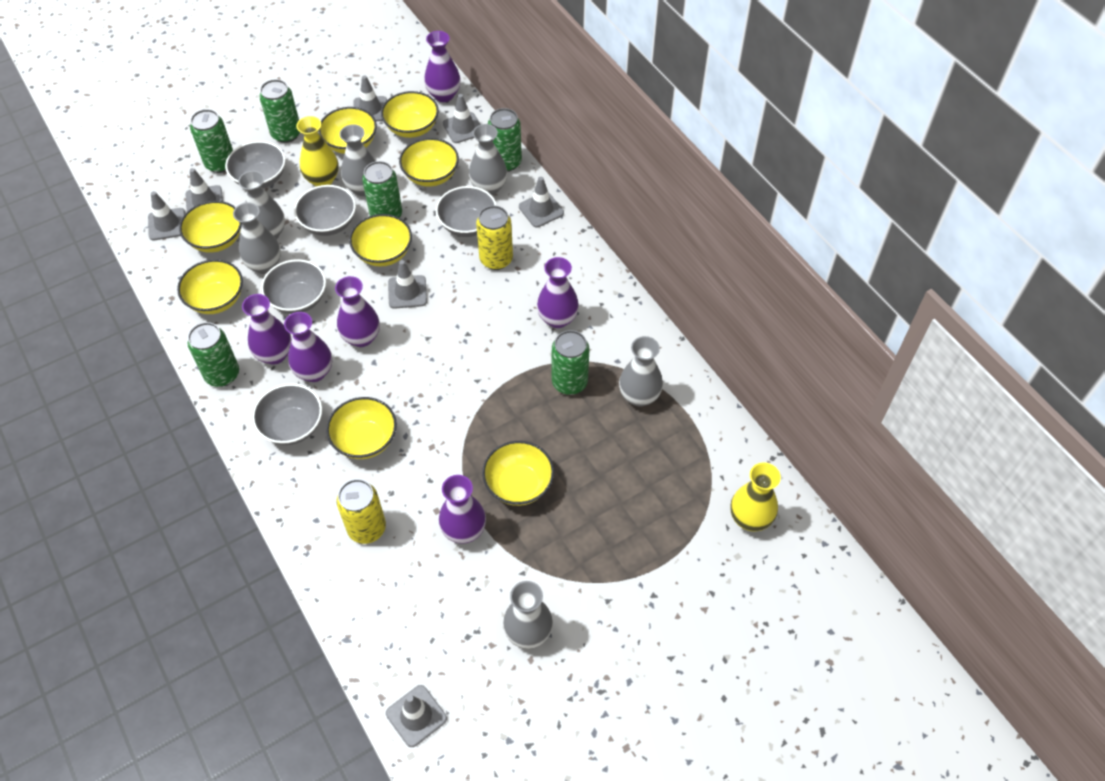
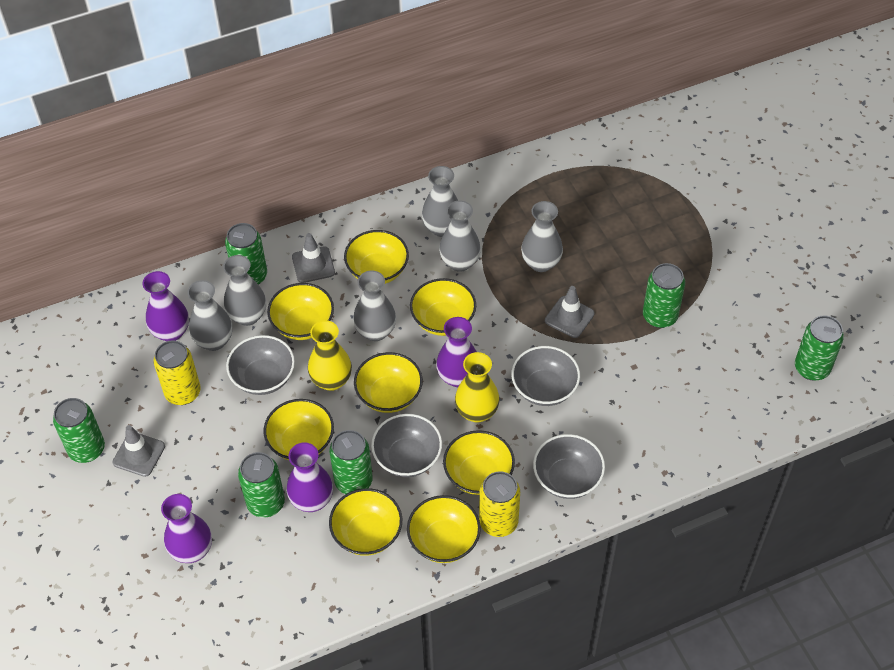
grey bowl: [225,141,286,188] [252,384,322,445] [261,259,326,314] [294,185,356,236] [436,186,497,237] = 5 -> [226,335,295,395] [371,414,442,477] [511,346,580,406] [533,434,605,499] = 4
grey traffic cone: [148,191,185,240] [185,168,223,212] [353,75,387,121] [386,685,447,747] [388,260,427,309] [443,94,481,143] [519,177,564,227] = 7 -> [112,425,165,477] [292,233,335,283] [545,286,595,338] = 3
purple vase: [242,294,292,365] [284,312,332,382] [335,276,380,347] [424,31,461,102] [439,475,486,544] [537,257,579,328] = 6 -> [143,271,189,341] [161,494,212,563] [287,442,333,512] [436,317,477,387] = 4

